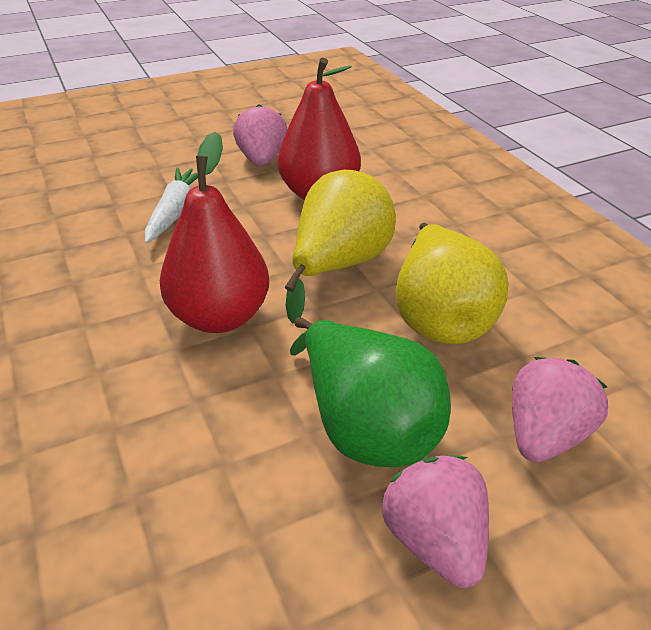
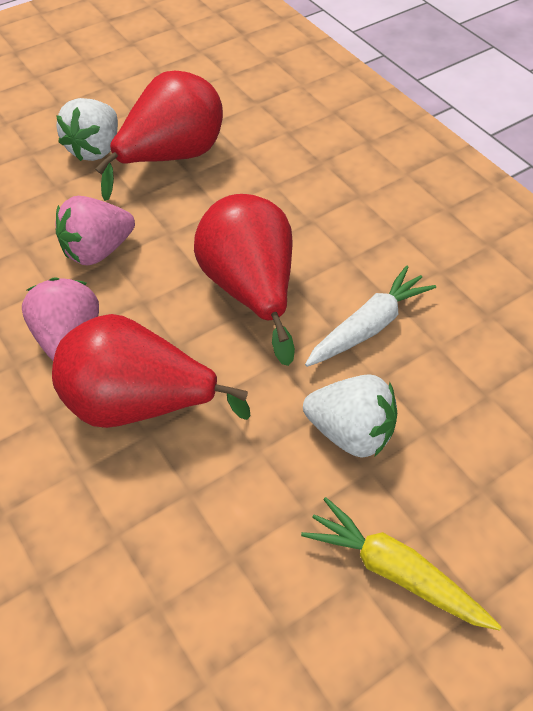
green pear: [290,317,451,467] = 1 -> none = 0
pink strawberry: [233,104,288,166] [382,455,489,588] [512,357,608,462] = 3 -> [22,277,99,361] [55,196,135,266] = 2
red pear: [160,132,269,333] [278,58,361,200] = 2 -> [52,314,250,428] [95,71,223,201] [194,194,295,366] = 3
white strawberry: none = 0 -> [56,98,118,161] [303,374,397,458] = 2
yellow carrot: none = 0 -> [301,497,502,631] = 1
yellow pear: [285,170,396,324] [395,223,509,344] = 2 -> none = 0

